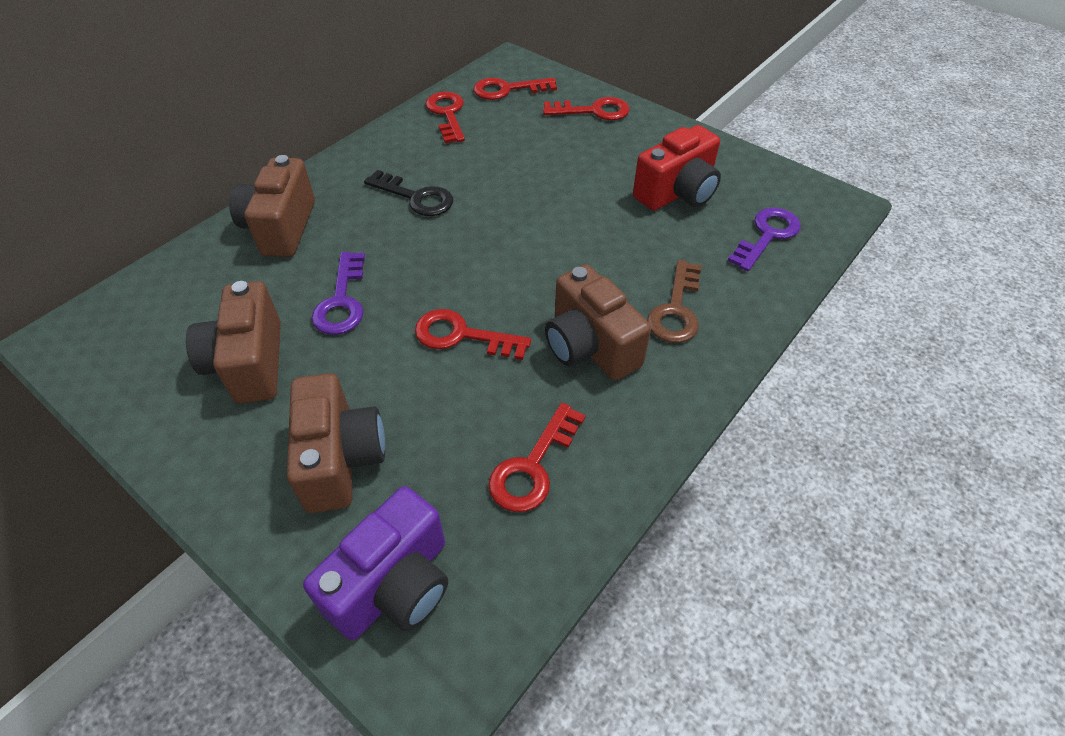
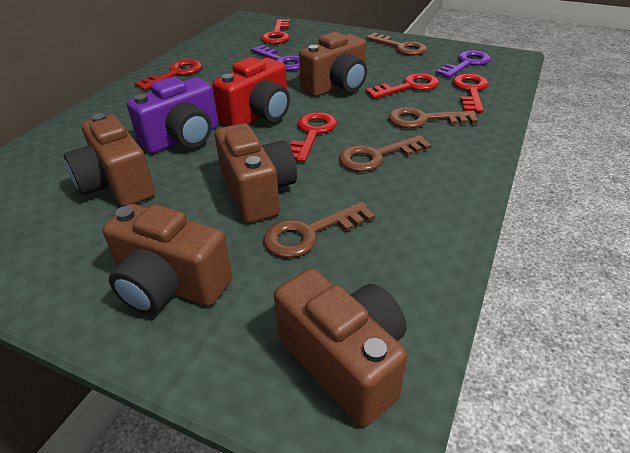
black key: [364,170,453,216] = 1 -> none = 0
brown camera: [186,281,281,404] [229,155,315,257] [287,373,385,513] [545,264,651,381] = 4 -> [64,113,155,206] [102,204,232,315] [215,123,297,223] [274,268,408,427] [299,32,367,97] = 5
brown key: [647,260,702,343] = 1 -> [264,202,375,258] [340,135,431,172] [366,33,427,55] [389,107,478,128] = 4

